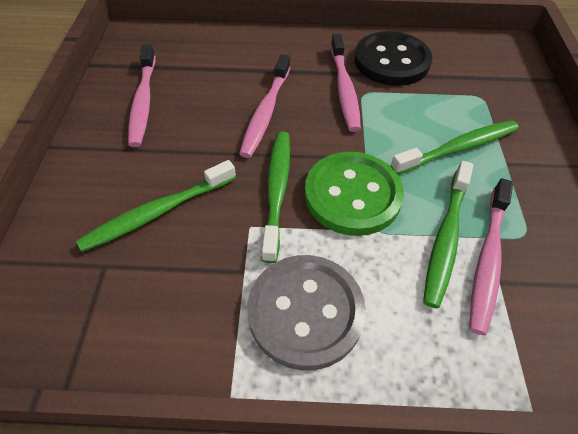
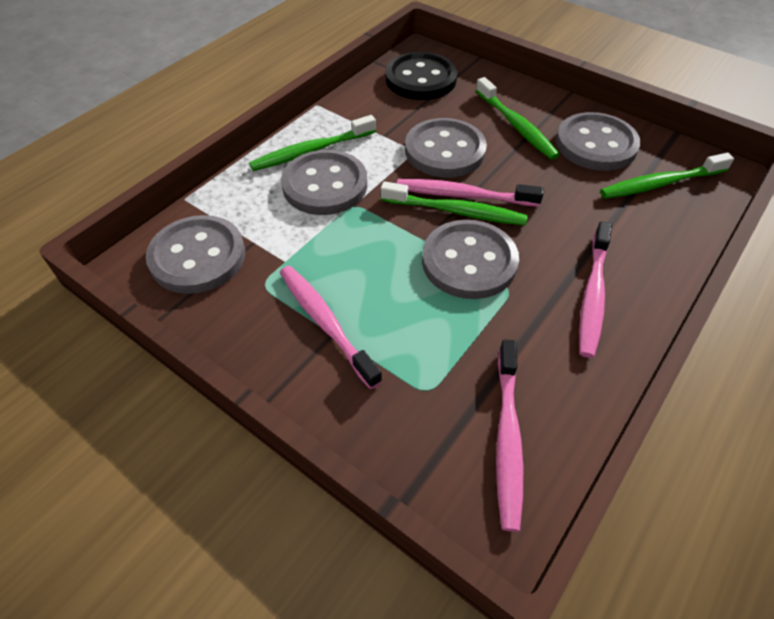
green button: [305,152,404,236] = 1 -> none = 0
grey button: [247,255,366,371] = 1 -> [146,215,245,294] [281,150,367,215] [405,118,487,178] [422,220,519,299] [556,112,641,171] = 5

